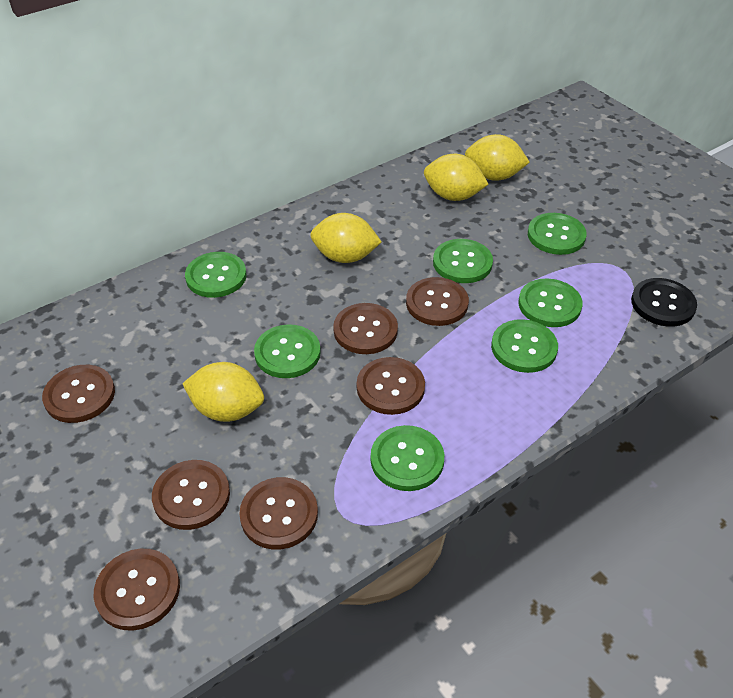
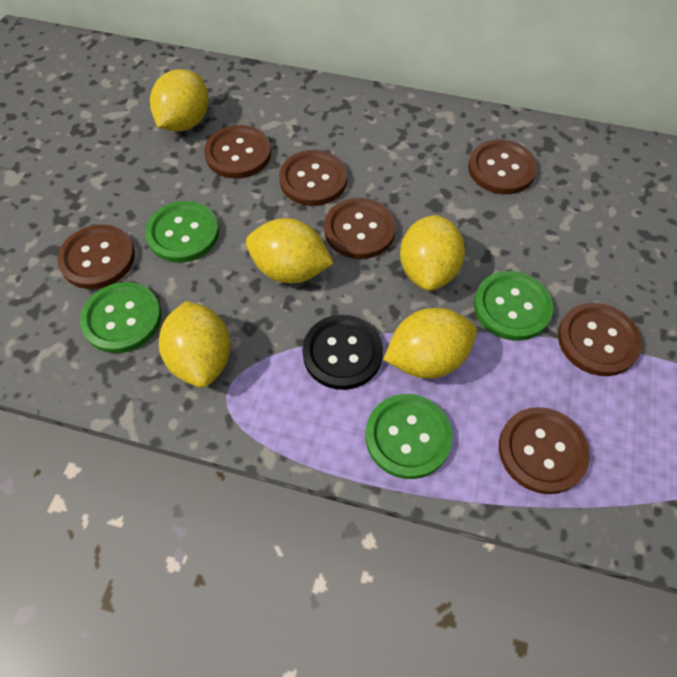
green button: [185,252,247,298] [254,324,321,378] [371,425,444,491] [433,239,493,283] [491,319,558,373] [518,278,583,327] [528,213,587,255] = 7 -> [80,282,161,353] [145,201,219,263] [366,394,453,479] [474,271,553,341] = 4
yellow lemon: [182,362,264,422] [310,213,382,263] [424,154,489,201] [465,134,530,181] = 4 -> [150,69,209,132] [159,301,231,388] [246,218,334,283] [383,308,477,379] [400,215,465,291] = 5

